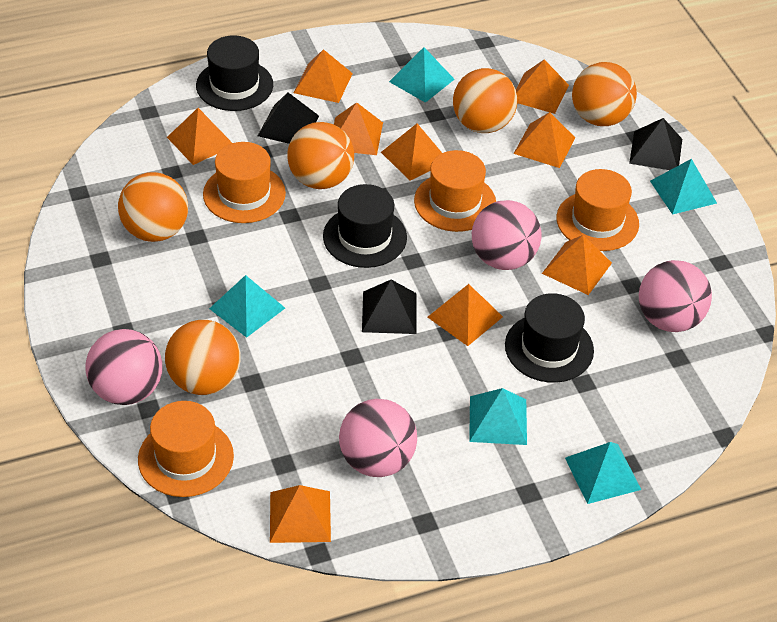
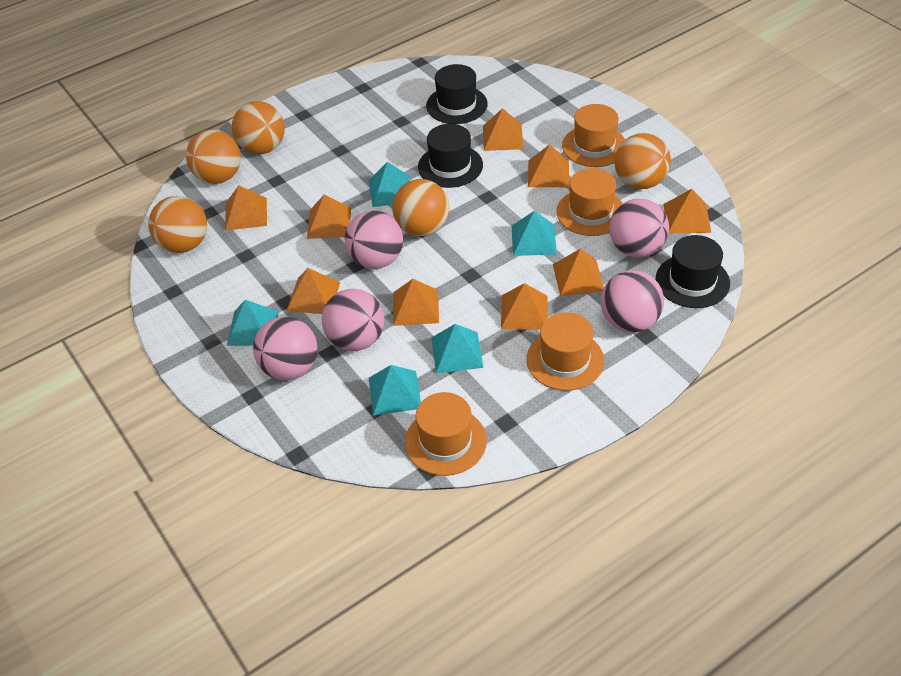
black pyramid: [258,92,319,144] [362,280,417,334] [629,118,682,170] = 3 -> none = 0
pink ball: [86,329,162,405] [339,399,417,477] [472,200,541,270] [639,260,712,332] = 4 -> [253,317,318,380] [322,289,384,351] [345,210,403,269] [601,270,664,333] [609,199,669,258] = 5

